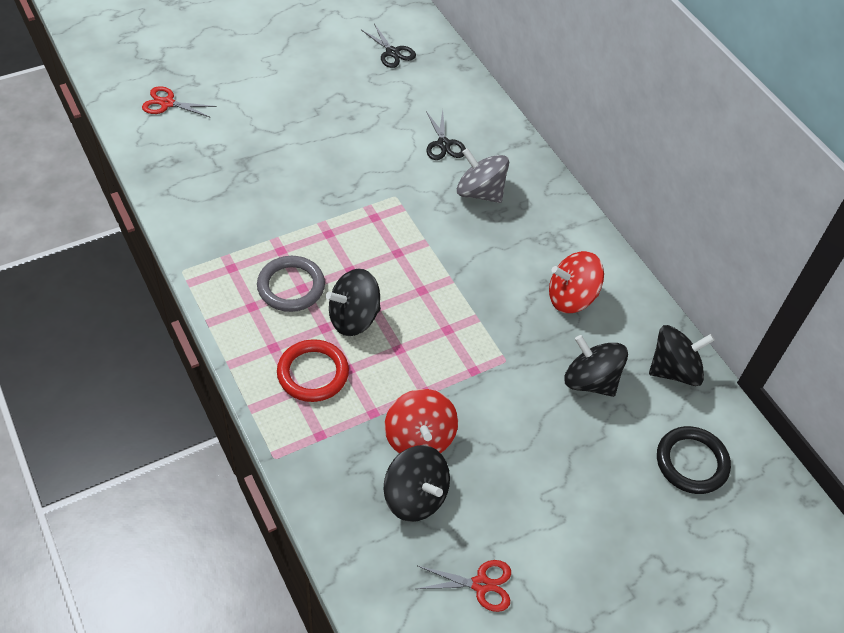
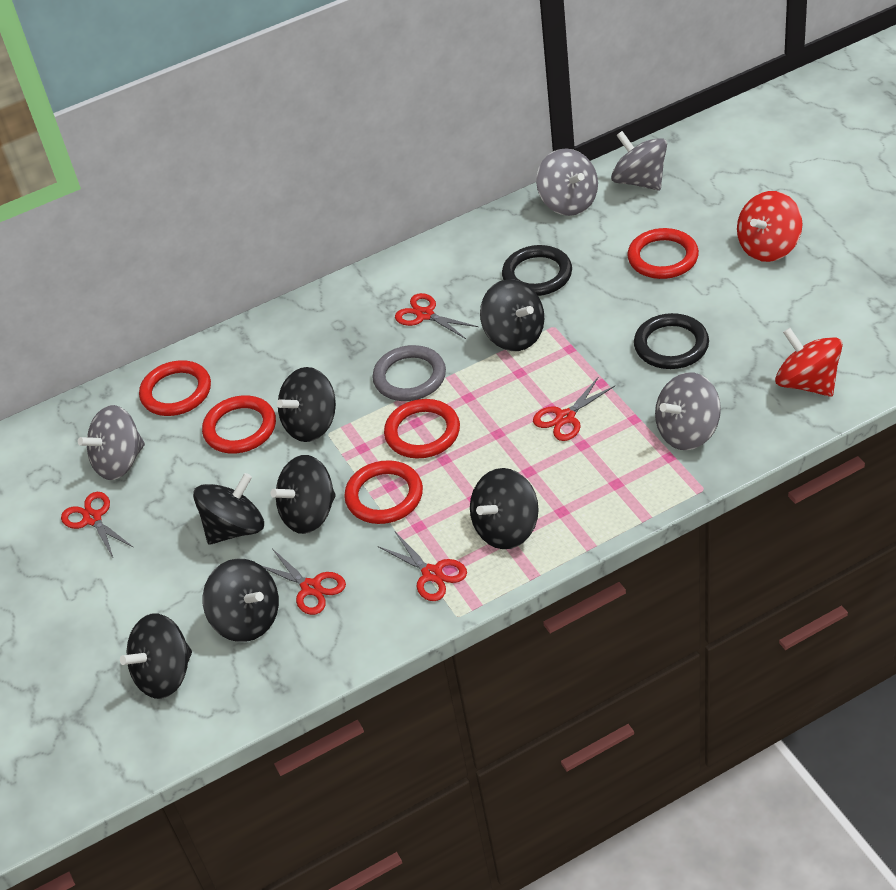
black ring: [657,426,731,494] = 1 -> [502,245,572,296] [634,313,709,369] = 2
black scissors: [361,24,416,68] [426,110,466,160] = 2 -> none = 0
black spinning top: [326,269,381,336] [384,445,450,522] [564,335,628,397] [649,325,715,386] = 4 -> [120,613,192,699] [193,473,264,545] [203,559,279,642] [271,455,336,534] [277,367,336,442] [470,468,539,549] [480,279,544,351] = 7
grey spinning top: [457,148,509,203] = 1 -> [78,405,145,480] [536,148,598,216] [611,131,667,190] [655,372,721,450] = 4
red ring: [277,339,349,402] = 1 -> [139,360,211,416] [202,395,276,454] [344,460,423,524] [384,399,460,459] [627,228,699,279] = 5
red scissors: [142,86,216,117] [416,560,511,612] = 2 -> [61,492,134,557] [262,549,346,615] [378,532,467,601] [395,293,478,339] [533,376,615,441] = 5

